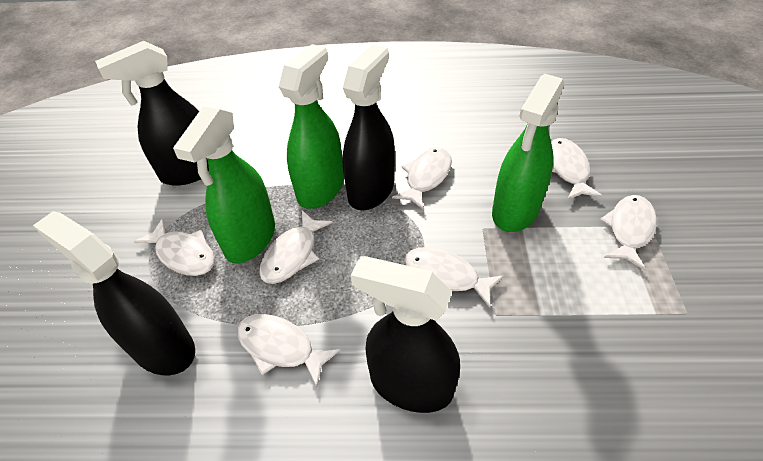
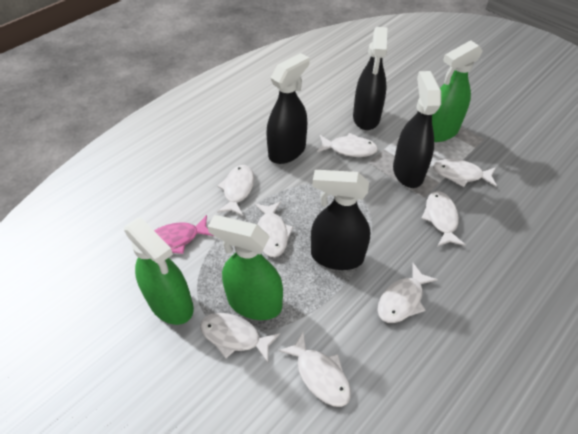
pink fish: none = 0 -> [154,215,214,254] = 1
white fish: [134,218,215,276] [237,314,340,387] [259,210,333,284] [392,148,452,210] [404,247,504,308] [551,138,603,200] [600,195,657,270] = 7 -> [200,313,280,363] [217,165,254,216] [255,201,294,257] [278,331,351,407] [317,133,378,157] [377,263,438,323] [421,191,465,247] [433,159,497,187] = 8

